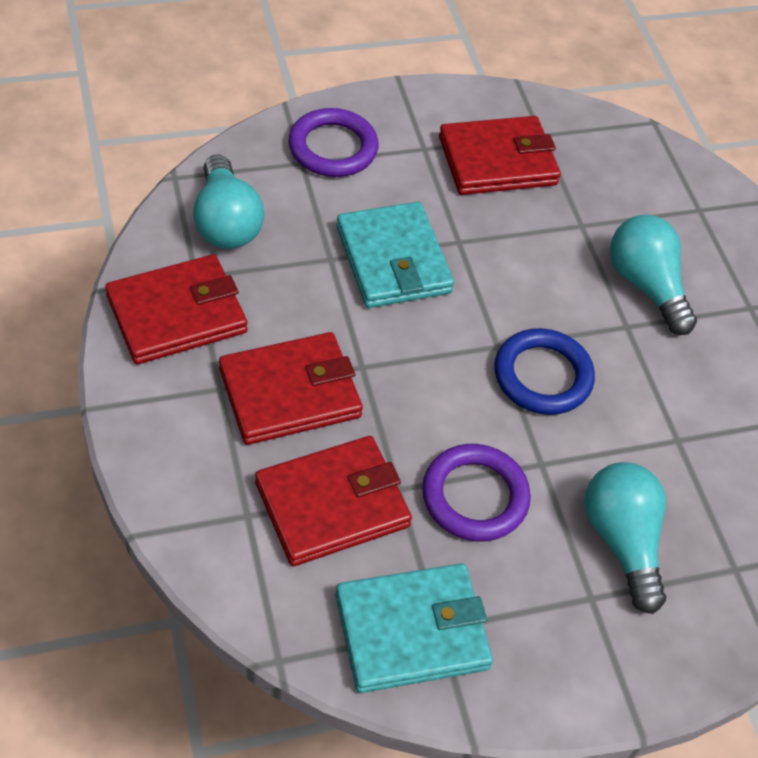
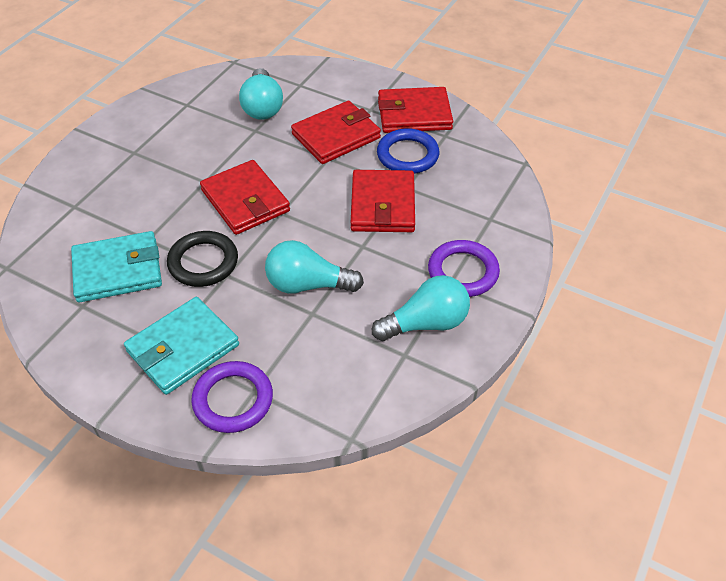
black ring: none = 0 -> [167,231,238,287] = 1

